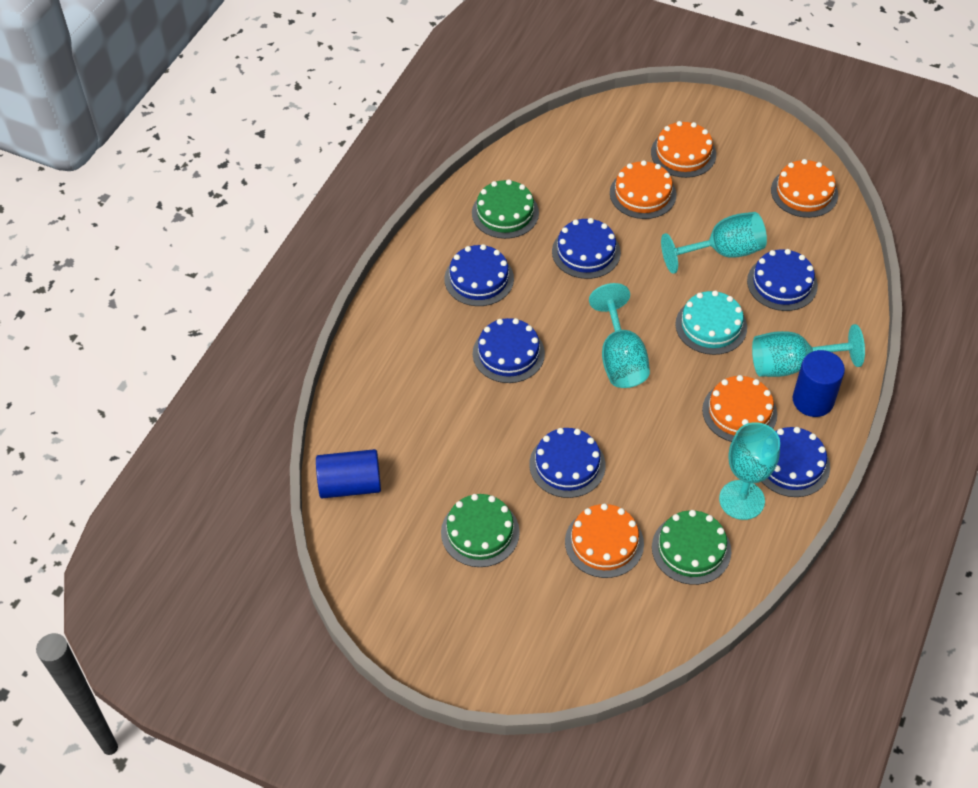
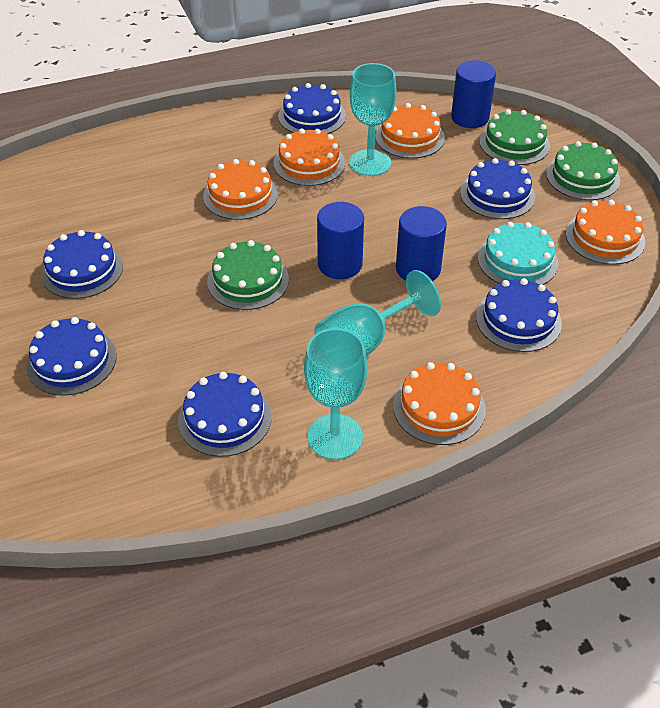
blue cylinder: [316,449,381,499] [793,350,845,417] = 2 -> [317,202,364,279] [396,206,447,281] [451,61,496,128] = 3
turquoise goblet: [589,283,650,388] [661,212,767,274] [719,422,780,520] [752,324,865,377] = 4 -> [304,328,368,460] [314,270,441,356] [349,63,397,176] = 3

